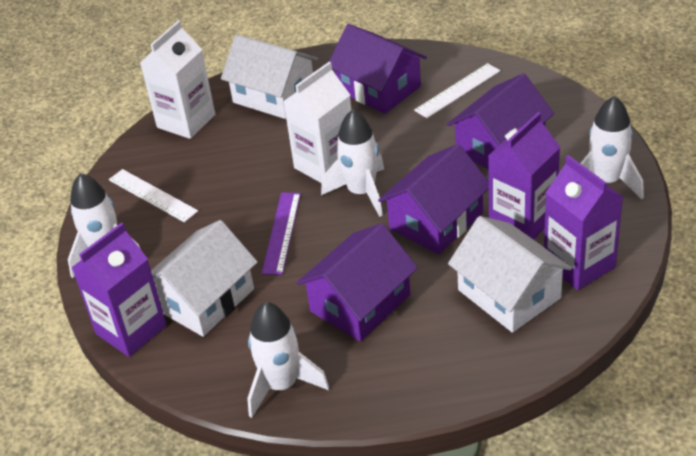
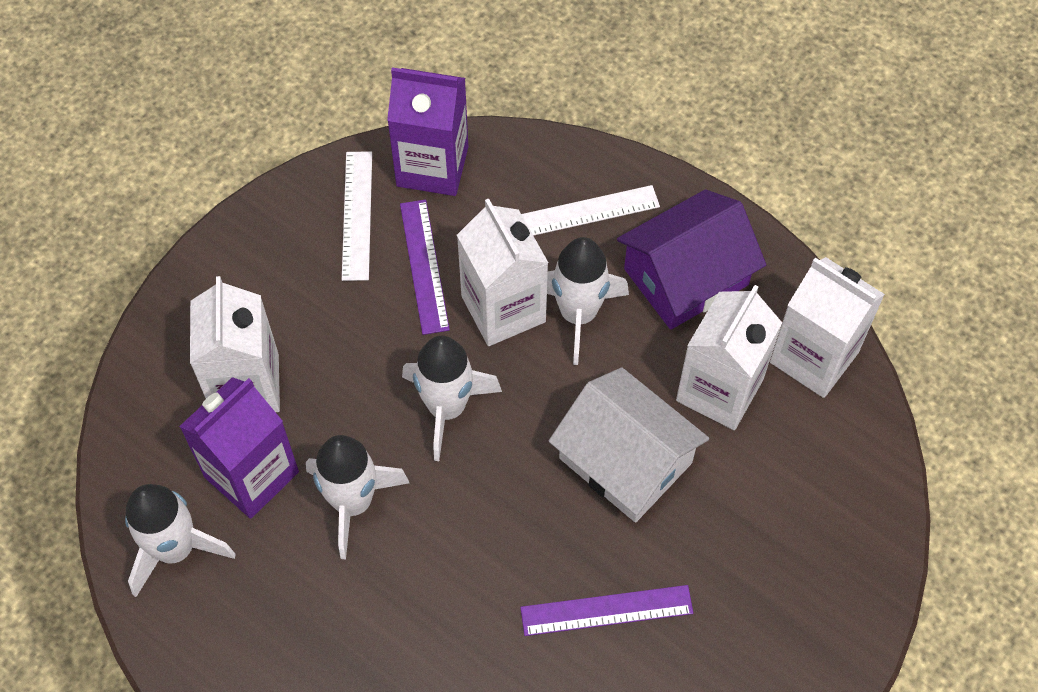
purple carton: [71,222,167,357] [488,112,560,240] [544,155,623,290] = 3 -> [179,377,299,519] [387,67,468,196] = 2
purple house: [296,223,418,342] [329,24,427,114] [378,144,489,254] [447,73,554,169] = 4 -> [617,190,766,330] = 1
purple ruler: [262,193,301,275] = 1 -> [400,200,450,335] [520,585,693,636] = 2
white carton: [140,20,215,139] [283,62,352,183] = 2 -> [190,276,280,412] [457,199,548,346] [676,285,782,430] [770,257,885,398] = 4
white house: [151,220,257,337] [221,35,318,119] [448,216,572,333] = 3 -> [549,367,709,523] = 1

